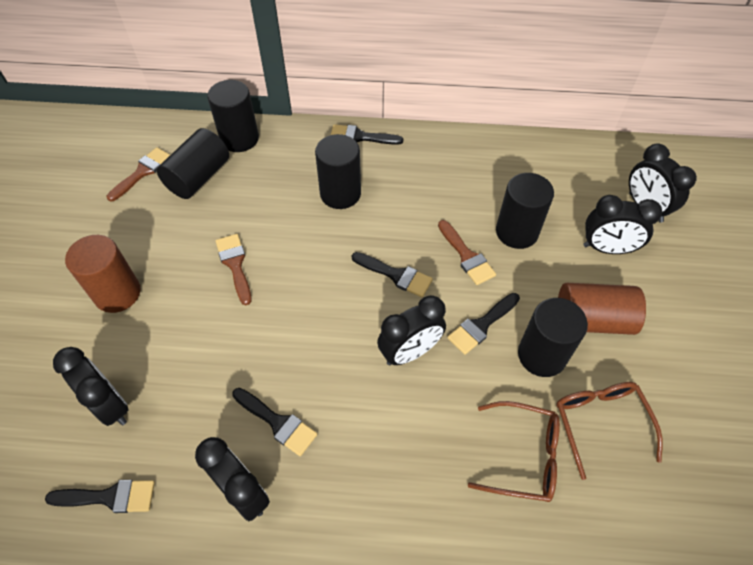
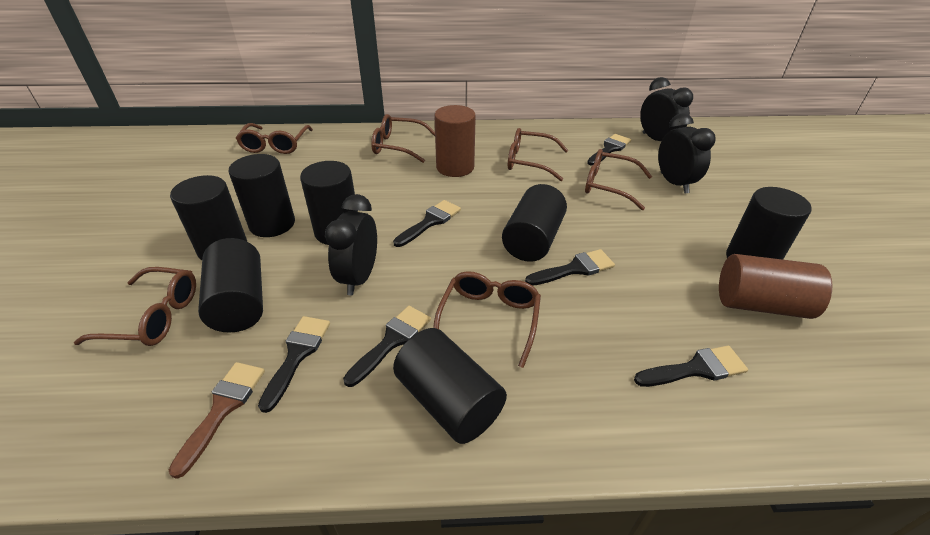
black brush: [45,480,155,513] [232,388,317,456] [331,124,404,145] [352,252,433,297] [447,293,520,355] = 5 -> [258,316,330,413] [343,306,431,387] [393,200,461,247] [525,249,615,286] [587,134,631,166] [634,346,748,387] = 6
black clock: [53,347,129,426] [195,437,270,521] [377,295,446,366] [583,195,662,254] [629,143,697,223] = 5 -> [325,194,377,295] [640,77,693,141] [658,113,716,193] = 3
black cylinder: [157,128,229,199] [207,80,259,152] [315,134,361,209] [496,173,554,249] [518,298,588,377] = 5 -> [170,175,247,260] [198,238,263,332] [228,154,295,237] [300,161,358,245] [393,328,507,444] [502,184,567,262] [726,187,812,260] = 7
brown brush: [107,147,170,201] [216,234,252,305] [438,220,496,285] = 3 -> [169,362,265,479] = 1
brown glasses: [468,401,560,502] [556,382,663,480] = 2 -> [74,267,196,346] [236,123,313,154] [371,114,435,163] [433,271,541,368] [508,128,568,181] [585,149,652,210] = 6

